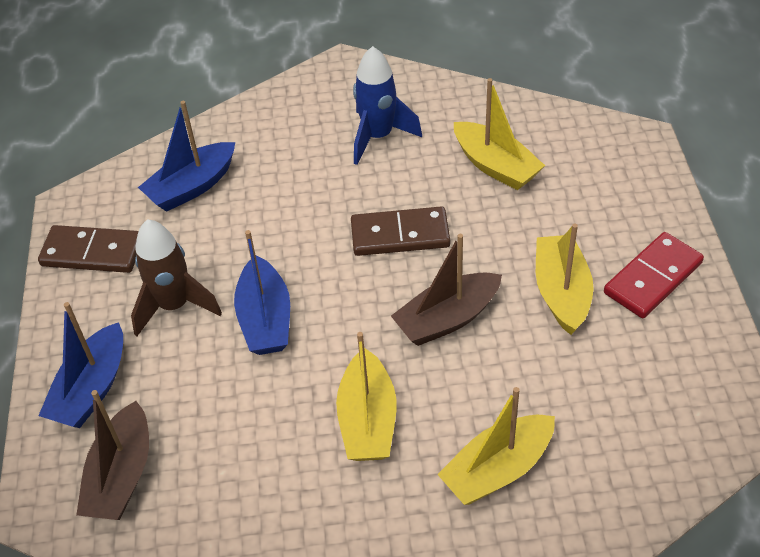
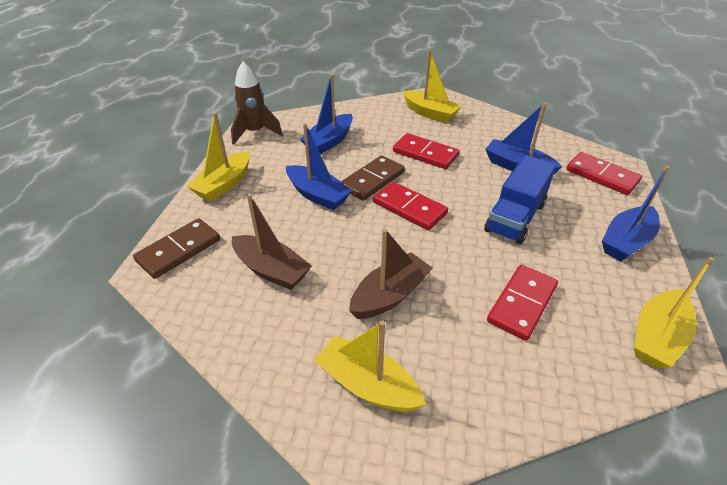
blue boat: [38,302,123,428] [138,101,235,212] [234,230,290,355] = 3 -> [286,123,352,210] [300,74,353,154] [485,103,562,175] [602,166,670,261] = 4
blue rocket: [353,46,422,165] = 1 -> none = 0
blue truck: none = 0 -> [484,155,556,244] = 1
red domino: [604,232,704,318] = 1 -> [373,182,448,230] [393,133,459,169] [487,265,558,341] [566,152,642,195] = 4

